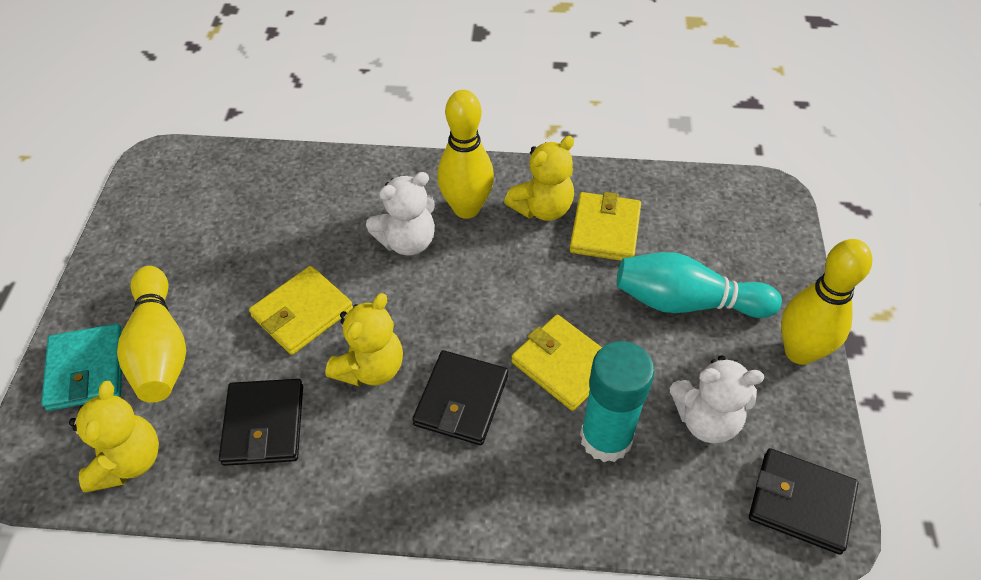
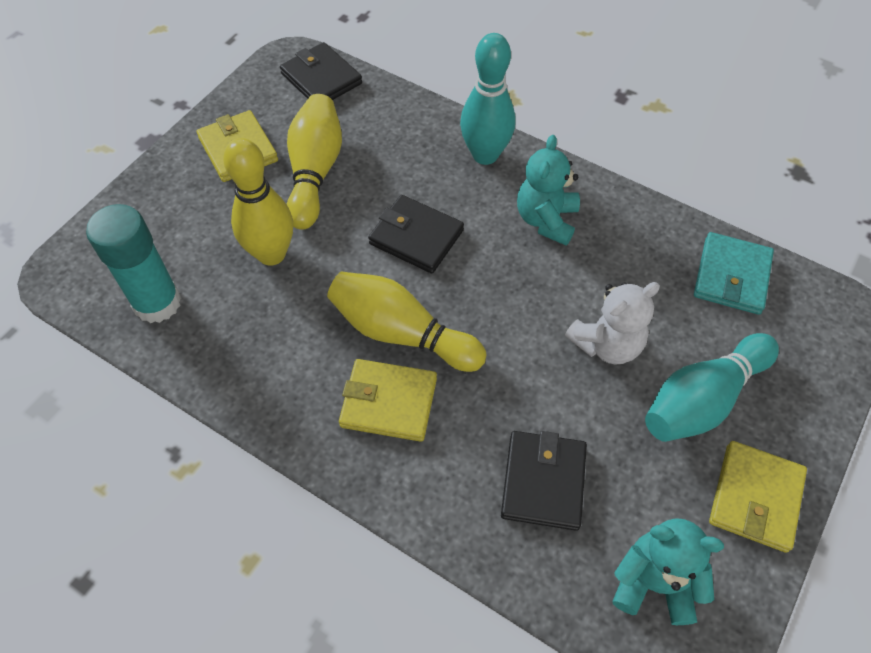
turquoise bowling pin: [617,252,782,318] = 1 -> [460,33,515,165] [645,333,779,442] = 2
turquoise teddy bear: none = 0 -> [517,135,580,245] [612,518,724,625] = 2
white teddy bear: [366,172,435,255] [669,355,764,444] = 2 -> [565,282,660,365] = 1
yellow teddy bear: [69,381,159,492] [325,293,403,386] [504,136,574,221] = 3 -> none = 0

